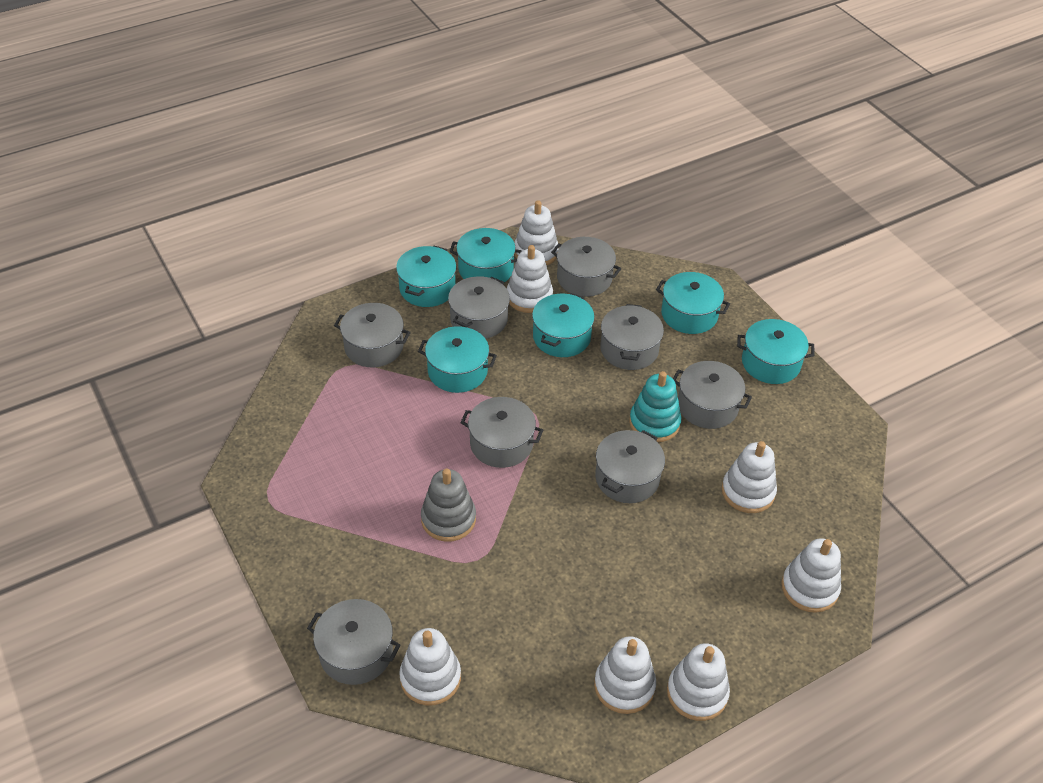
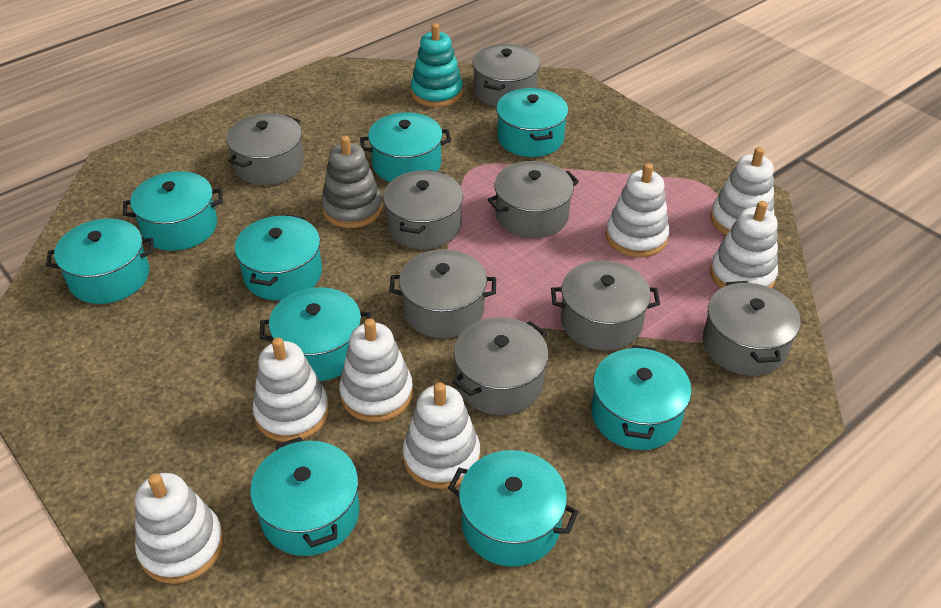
turquoise pot: [396,246,457,307] [418,326,497,393] [450,228,522,283] [532,293,595,357] [656,272,730,334] [737,319,815,384] = 6 -> [46,219,154,304] [123,171,223,251] [234,215,322,301] [250,437,359,556] [259,287,371,381] [360,112,451,182] [448,450,579,567] [496,88,568,157] [591,345,692,450] = 9

